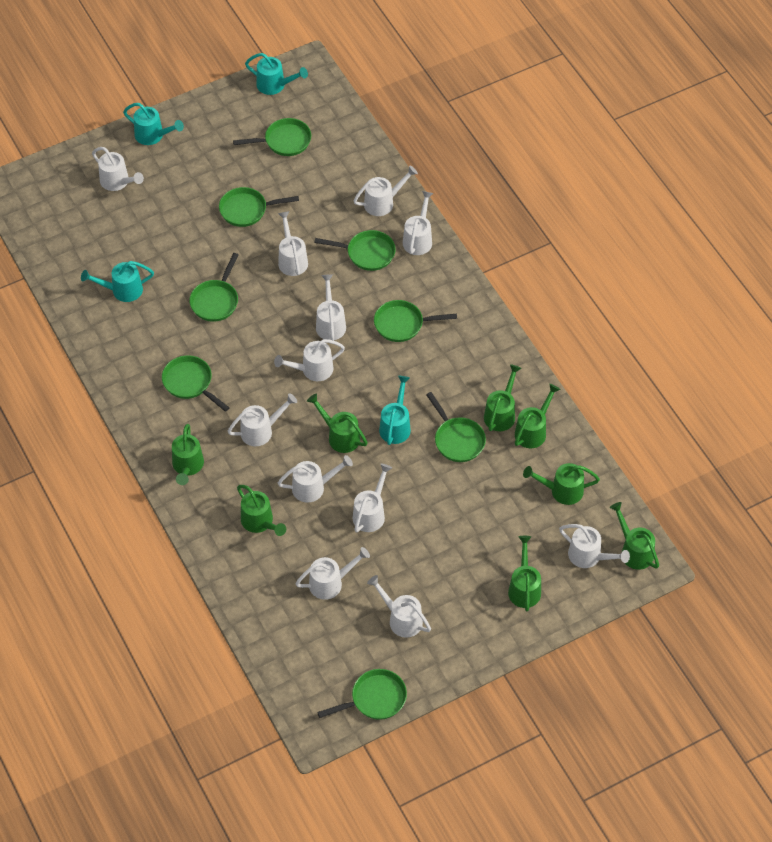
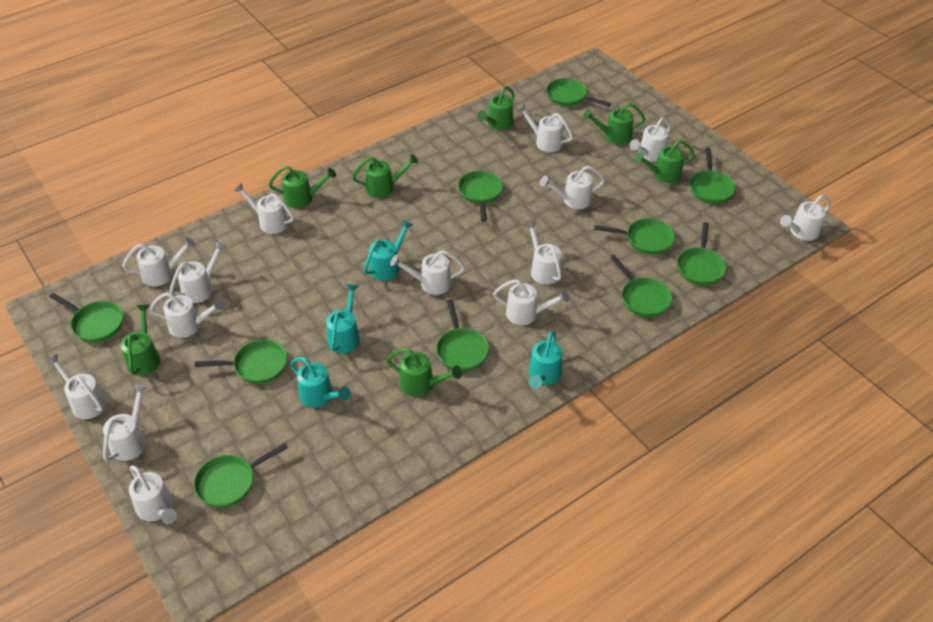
green pan: [162,355,230,412] [189,253,239,322] [219,187,299,227] [233,118,311,156] [314,230,396,271] [317,669,407,720] [374,300,457,342] [426,392,486,462] = 8 -> [49,293,123,342] [194,443,288,508] [195,340,287,384] [436,299,489,371] [458,171,503,222] [546,78,611,107] [594,218,675,254] [610,255,672,317] [677,222,726,285] [690,148,735,204] = 10
green watering can: [172,424,204,485] [237,485,286,536] [307,394,368,453] [484,364,521,431] [508,536,541,611] [515,384,561,448] [523,463,600,505] [610,502,659,570] = 8 -> [121,305,160,376] [269,166,336,208] [352,154,419,198] [386,348,462,396] [477,86,515,130] [583,103,645,145] [634,140,695,183] = 7
white watering can: [92,147,144,191] [227,393,297,446] [274,339,345,381] [278,211,308,276] [278,455,353,503] [295,547,370,600] [316,274,346,341] [352,463,392,533] [353,166,418,216] [367,575,431,638] [403,191,433,255] [559,524,630,568] = 12 -> [46,354,107,419] [103,384,148,461] [122,237,195,286] [129,465,177,524] [150,292,224,338] [170,241,227,303] [234,183,294,234] [390,250,465,295] [493,279,569,325] [516,104,573,152] [525,221,562,285] [540,166,605,209] [630,117,671,162] [780,195,830,241] = 14

